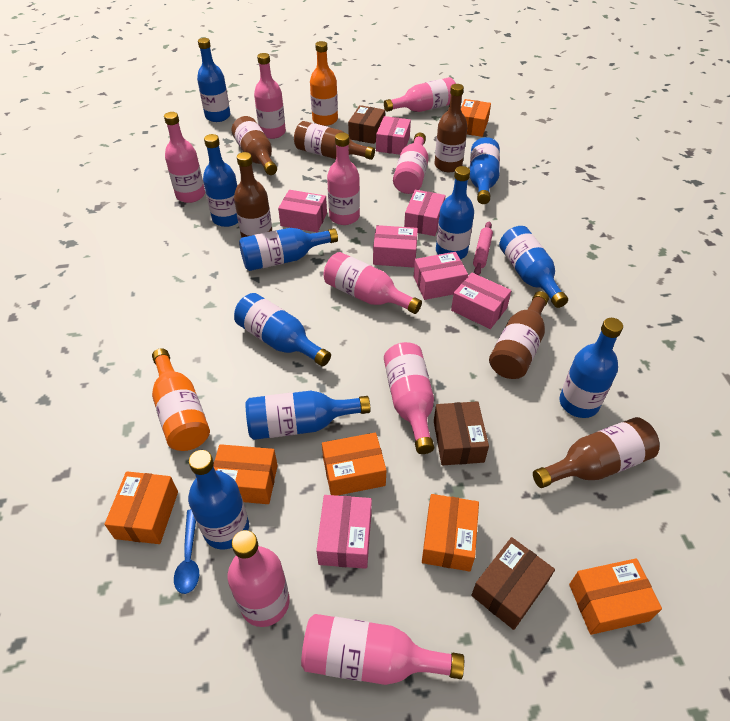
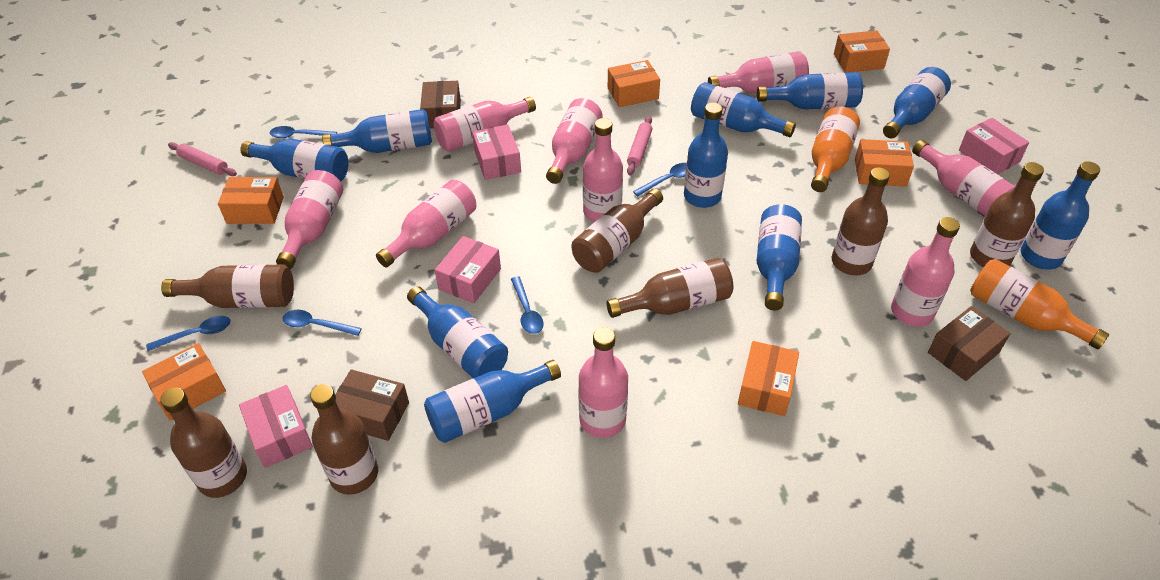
blue spoon: [174,509,199,594] = 1 -> [146,316,231,351] [270,126,337,138] [282,310,362,336] [511,276,544,334] [633,163,687,197] = 5
brown bottle: [231,116,277,175] [234,152,272,238] [294,121,375,160] [435,84,468,172] [489,291,549,379] [533,417,659,488] = 6 -> [160,388,247,498] [161,264,294,308] [310,384,378,495] [572,189,663,273] [606,258,733,318] [832,167,890,275] [970,162,1044,267] = 7
pink box: [278,190,327,232] [316,495,372,569] [373,225,418,268] [376,116,411,155] [404,190,445,236] [414,252,468,300] [451,273,511,329] = 7 -> [239,385,313,468] [435,236,501,304] [472,124,521,180] [959,118,1029,174] = 4
pink rolling pin: [473,222,493,275] = 1 -> [168,142,237,176] [627,116,652,175] = 2

